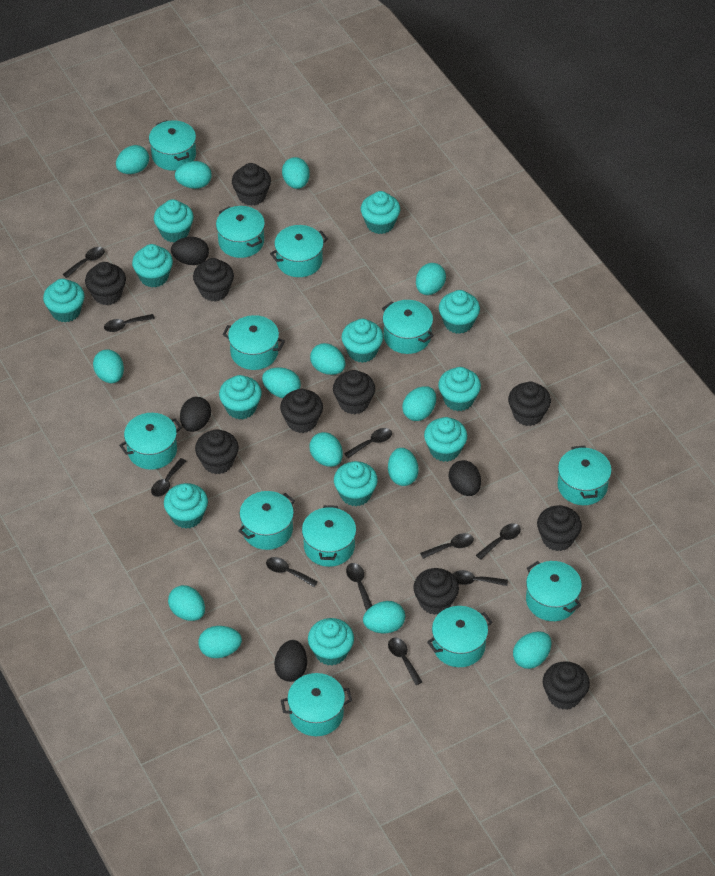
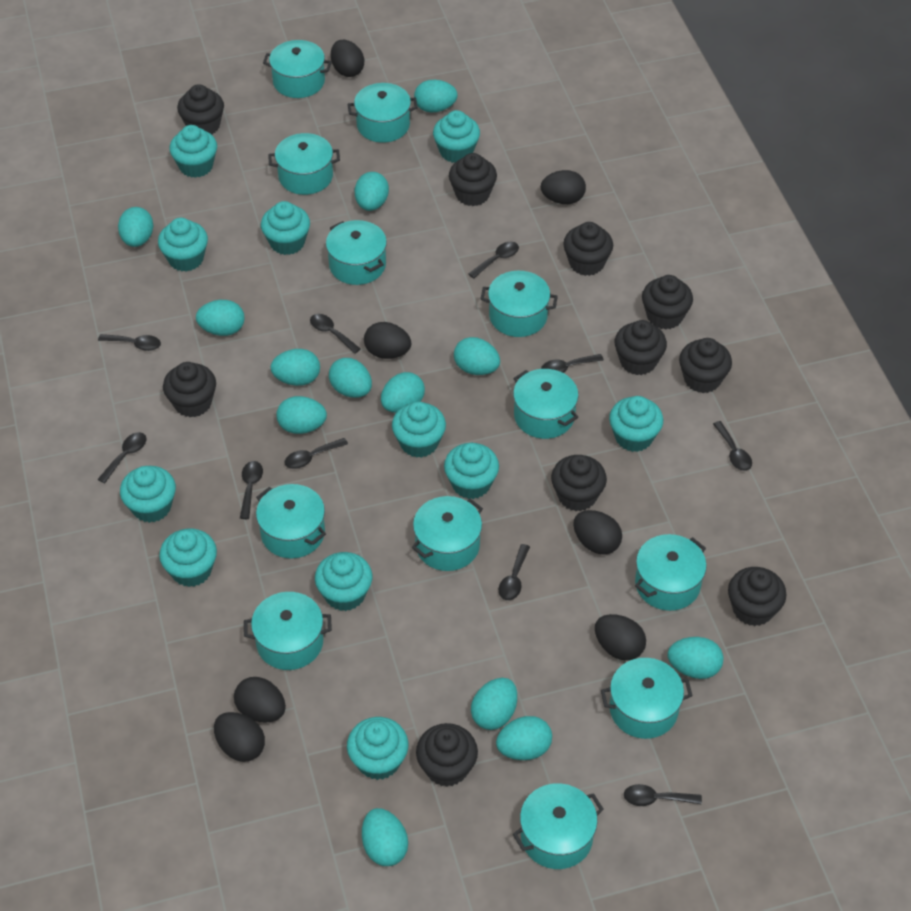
black egg: [171,237,209,265] [180,397,211,432] [274,640,307,682] [449,460,481,496] = 4 -> [214,712,265,762] [234,677,286,723] [331,40,364,77] [364,322,411,359] [541,170,586,204] [573,510,622,555] [595,614,646,661] = 7
turquoise cupcake: [43,279,84,322] [132,244,173,287] [154,199,194,242] [164,483,208,529] [219,375,262,419] [308,618,354,665] [334,461,378,506] [342,319,383,363] [361,191,400,234] [424,417,467,462] [438,367,481,411] [439,290,480,334] = 12 -> [120,466,176,523] [158,218,208,272] [159,528,217,587] [170,125,217,178] [261,201,310,255] [315,552,372,611] [347,717,409,780] [392,402,446,458] [433,110,480,163] [444,443,499,499] [609,396,663,452] = 11
turquoise egg: [93,349,124,383] [116,145,149,174] [168,585,205,621] [175,161,212,189] [198,626,242,658] [262,367,301,398] [282,157,310,189] [309,432,343,467] [310,343,346,375] [363,601,405,633] [388,448,419,486] [402,386,436,421] [416,263,446,295] [513,631,551,669] = 14 -> [118,207,153,247] [196,300,245,336] [270,349,320,386] [276,396,327,434] [329,358,372,398] [355,172,389,211] [362,808,408,866] [381,372,425,413] [414,80,458,113] [454,337,500,375] [471,678,517,730] [496,716,552,760] [668,637,723,679] = 13

